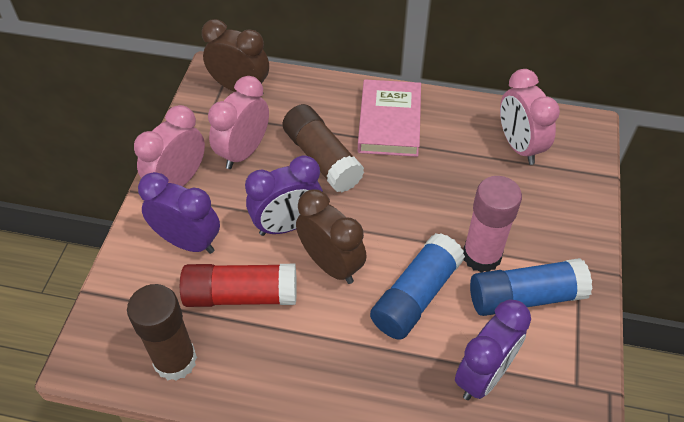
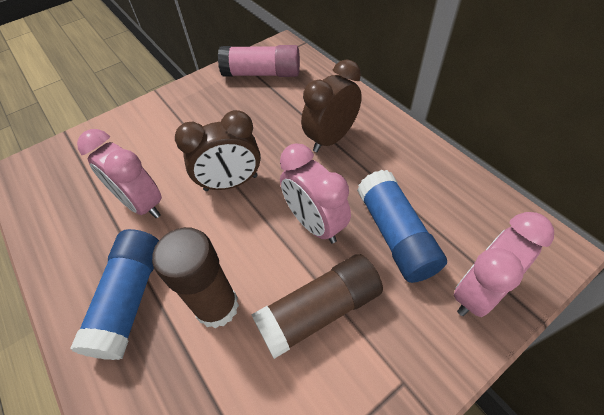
pink book: [358,80,421,157] = 1 -> none = 0
purple clock: [138,172,220,254] [245,155,323,236] [455,299,531,400] = 3 -> none = 0
red glue stick: [180,264,297,307] = 1 -> none = 0

